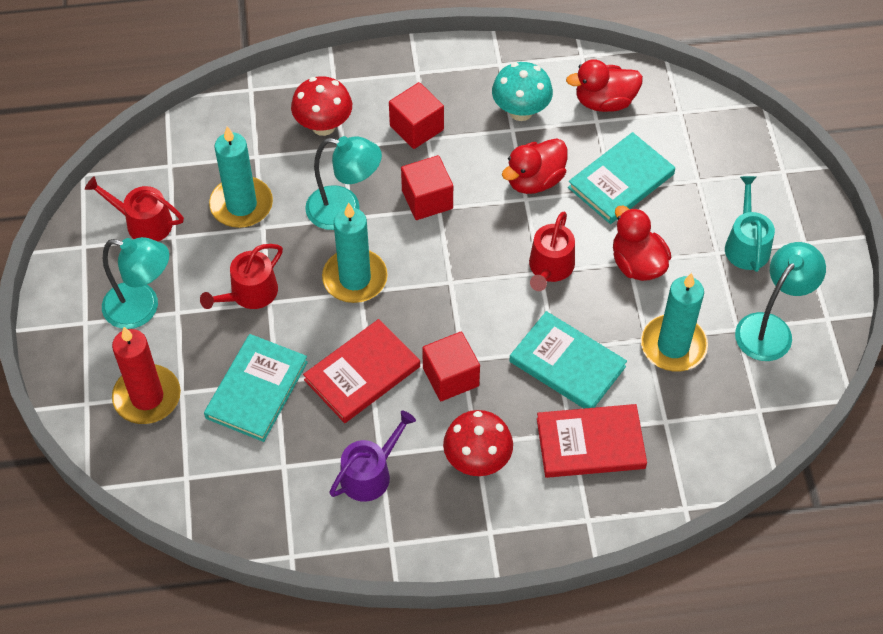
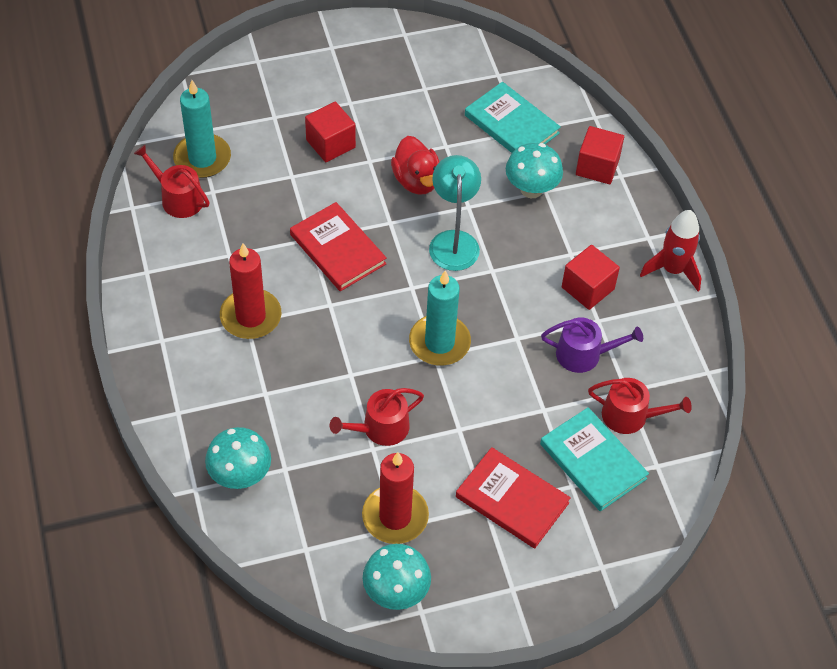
red candle: [112,327,181,424] = 1 -> [220,243,281,339] [362,452,429,544] = 2
red duck: [502,138,568,194] [566,59,643,112] [613,205,671,281] = 3 -> [391,136,439,195] = 1
red mushroom: [291,76,352,136] [443,410,513,476] = 2 -> none = 0
red rocket: none = 0 -> [640,210,702,292] = 1
turquoise book: [204,334,308,442] [509,311,627,408] [568,132,675,224] = 3 -> [465,82,561,153] [540,407,649,511] = 2
turquoise candle: [209,126,273,228] [322,202,388,303] [641,273,708,372] = 3 -> [173,80,231,178] [409,270,471,366] = 2
turquoise lamp: [102,237,169,329] [305,136,382,230] [735,242,826,361] = 3 -> [429,155,481,271] = 1
turquoise mushroom: [492,62,553,121] = 1 -> [205,427,271,489] [363,544,431,610] [506,143,563,198] = 3
turquoise watering can: [725,176,775,272] = 1 -> none = 0

